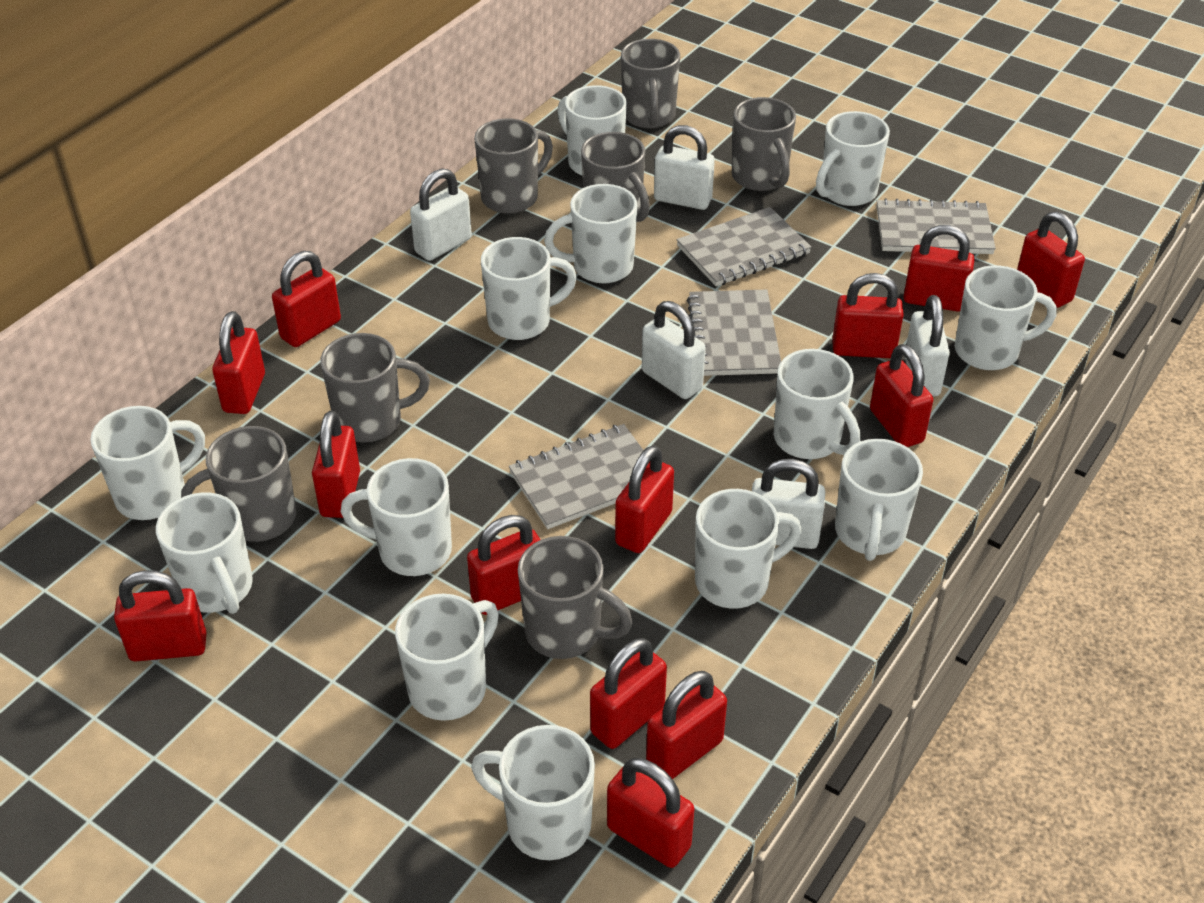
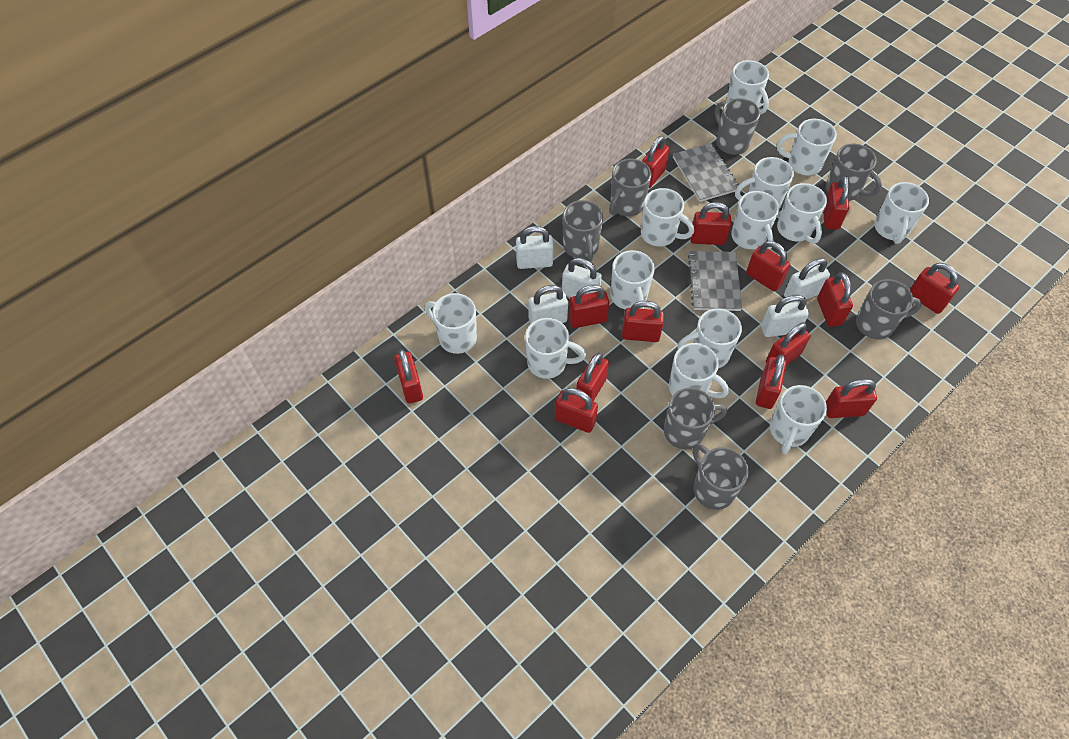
grey notebook: [509,424,644,529] [677,207,812,286] [687,289,781,376] [876,198,996,254] = 4 -> [673,143,739,202] [688,251,742,311] = 2
red padlock: [114,570,207,662] [212,311,265,414] [272,251,341,347] [312,410,360,518] [467,515,540,615] [590,638,667,749] [607,758,694,868] [615,445,674,553] [646,671,727,779] [832,273,904,358] [870,344,933,447] [903,225,975,312] [1017,211,1085,308] = 13 -> [394,349,423,404] [555,388,598,433] [569,285,609,328] [576,353,609,401] [622,301,664,342] [642,136,670,188] [690,202,731,245] [746,241,790,291] [756,354,786,409] [766,322,811,366] [817,272,853,327] [823,176,850,230] [826,379,877,418] [910,263,959,314] = 14

